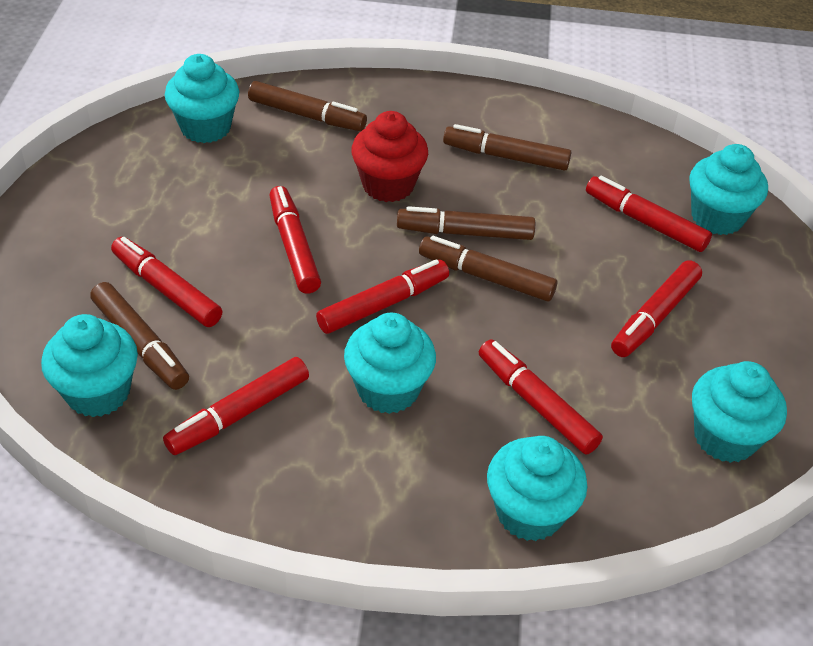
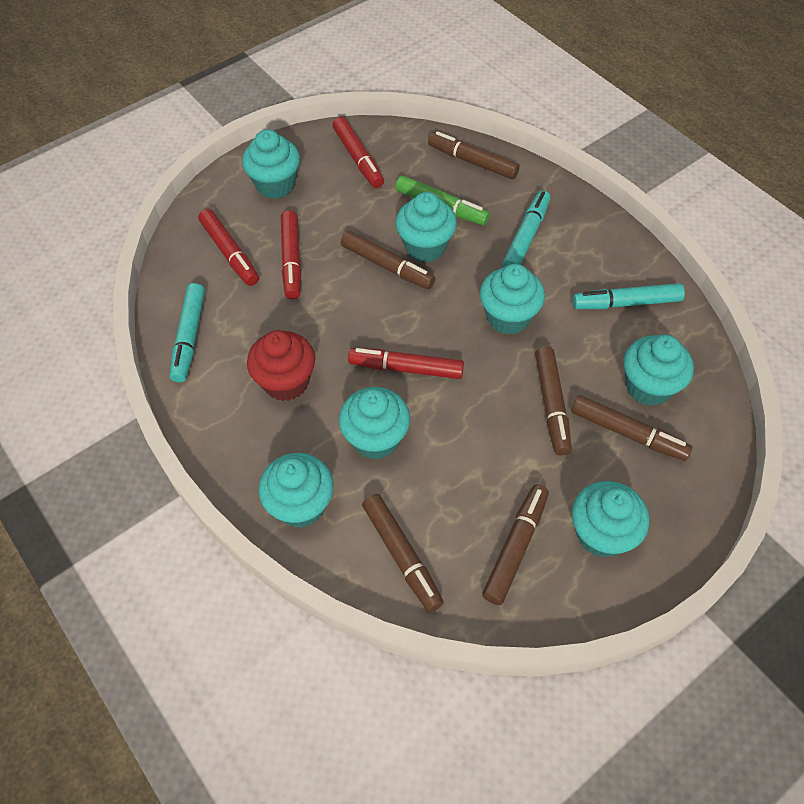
brown marker: [90,282,189,390] [248,81,367,131] [397,206,535,240] [419,236,557,302] [443,124,571,171] = 5 -> [341,231,436,289] [362,494,444,612] [428,131,520,179] [482,484,549,605] [535,347,572,455] [571,395,692,461] = 6
green marker: none = 0 -> [395,175,490,225] = 1
red marker: [111,237,222,327] [163,357,309,455] [269,186,321,294] [316,259,449,334] [479,340,603,455] [586,176,712,252] [611,260,702,357] = 7 -> [198,209,259,286] [281,210,301,299] [332,117,384,188] [348,348,464,379] = 4
turquoise cupcake: [41,314,138,417] [165,54,239,143] [344,313,436,414] [487,436,587,541] [689,144,768,235] [692,361,787,463] = 6 -> [242,129,300,199] [259,453,334,528] [339,387,410,460] [396,192,457,262] [480,264,545,335] [572,481,649,558] [623,335,694,406] = 7
turquoise marker: none = 0 -> [170,283,205,383] [502,190,551,267] [572,283,685,309] = 3

